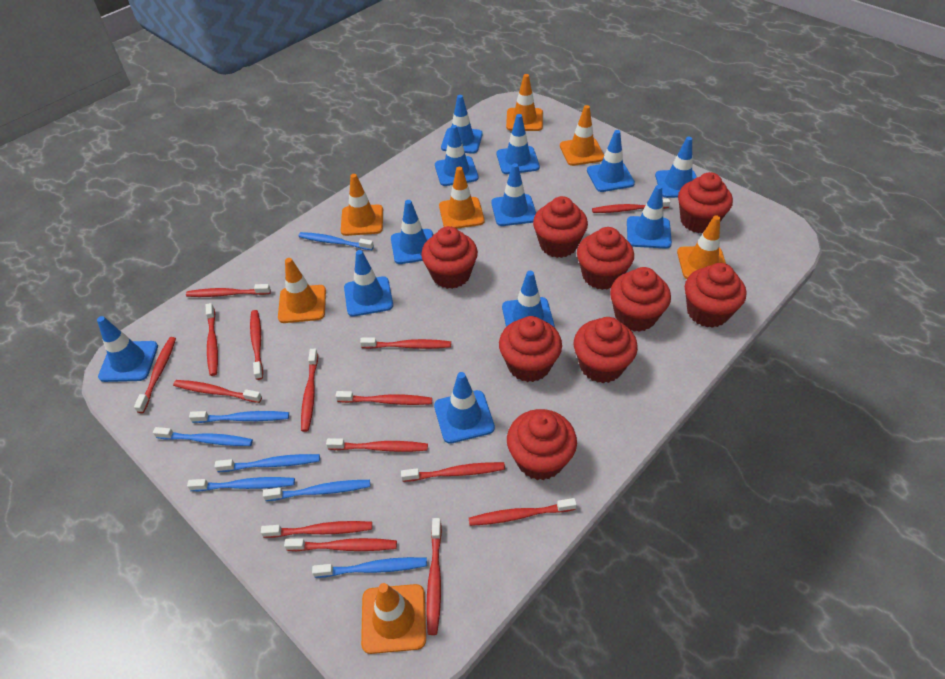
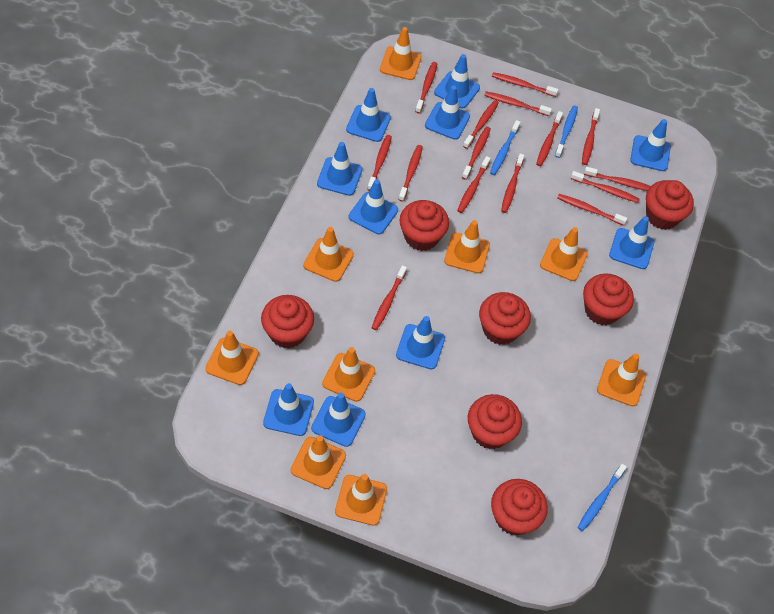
blue toothbrush: [153,427,253,446] [187,477,295,491] [189,411,289,423] [214,454,320,472] [263,480,370,501] [298,232,374,250] [312,557,427,578] = 7 -> [490,120,521,175] [555,105,578,158] [577,464,627,531] = 3
blue traffic cone: [97,316,158,382] [344,250,393,317] [391,200,433,264] [434,372,495,444] [435,125,478,186] [441,95,482,154] [491,163,536,226] [497,114,540,174] [502,271,555,328] [587,130,635,192] [627,185,672,249] [655,137,697,198] = 12 -> [263,383,314,436] [311,393,366,447] [317,142,362,196] [346,88,391,142] [349,179,398,234] [396,316,445,369] [425,85,470,140] [434,54,480,109] [609,216,654,269] [630,119,671,171] = 10
orange traffic cone: [278,258,326,323] [341,174,383,236] [361,583,426,654] [439,167,485,229] [506,74,543,131] [560,105,604,166] [677,215,726,279] = 7 -> [205,331,259,385] [291,435,346,489] [303,227,354,282] [322,347,375,402] [335,474,387,526] [380,27,421,80] [444,220,490,273] [540,227,588,281] [597,353,646,406] = 9
red cupcake: [421,226,478,289] [499,316,562,382] [507,409,577,480] [533,196,588,258] [574,317,638,383] [577,227,634,290] [610,267,671,332] [678,172,733,233] [685,263,746,328] = 9 -> [261,295,314,349] [400,200,449,251] [468,394,522,449] [479,292,531,345] [491,479,548,536] [583,273,634,325] [646,180,694,230] = 7

